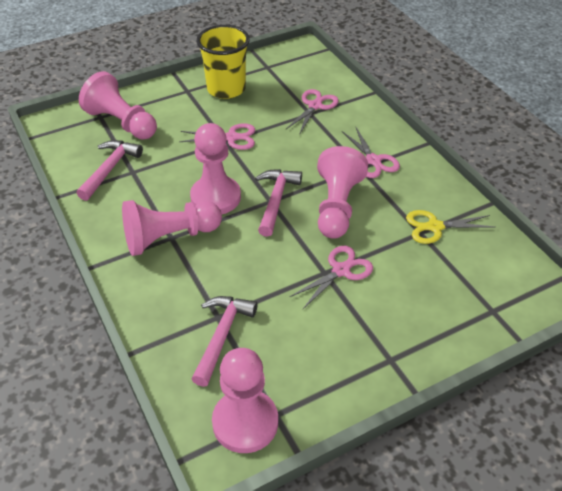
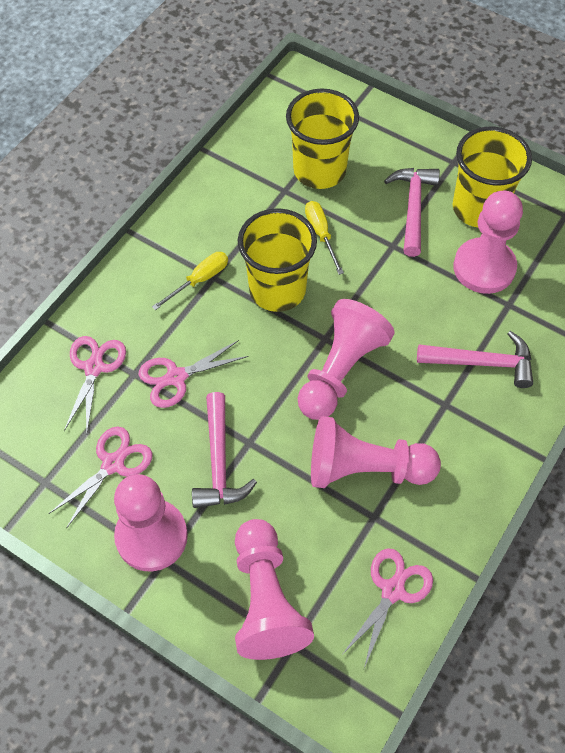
yellow cup: [196,25,250,99] = 1 -> [238,208,317,312] [286,88,359,189] [453,127,532,227] = 3
yellow scissors: [406,210,494,244] = 1 -> none = 0
yellow screwdriver: none = 0 -> [152,252,228,310] [305,201,344,275] = 2

